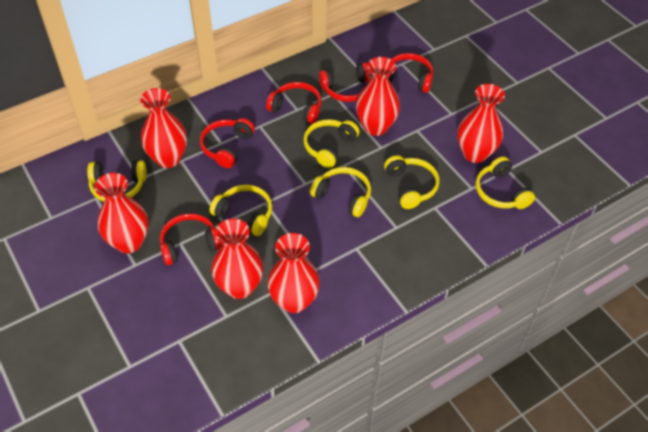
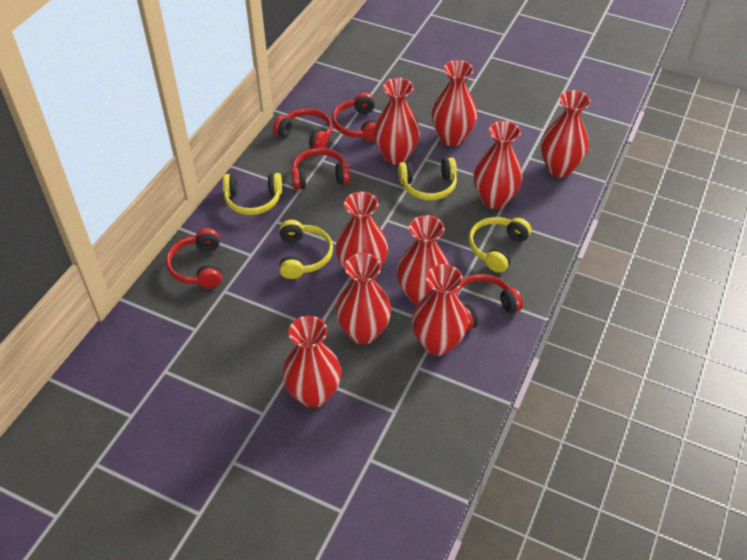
red vase: [94,173,149,253] [140,88,187,168] [211,218,263,299] [267,233,320,313] [356,57,400,136] [457,84,505,163] = 6 -> [282,316,341,408] [335,192,388,270] [335,253,391,344] [374,78,420,165] [397,215,449,305] [412,264,468,356] [431,60,477,146] [473,121,523,209] [541,90,591,177] = 9
yellow headphones: [87,160,147,201] [210,185,272,236] [303,119,360,168] [310,167,371,217] [384,155,439,209] [476,157,535,209] = 6 -> [223,173,282,215] [279,220,333,279] [398,157,457,200] [468,217,531,273] = 4

